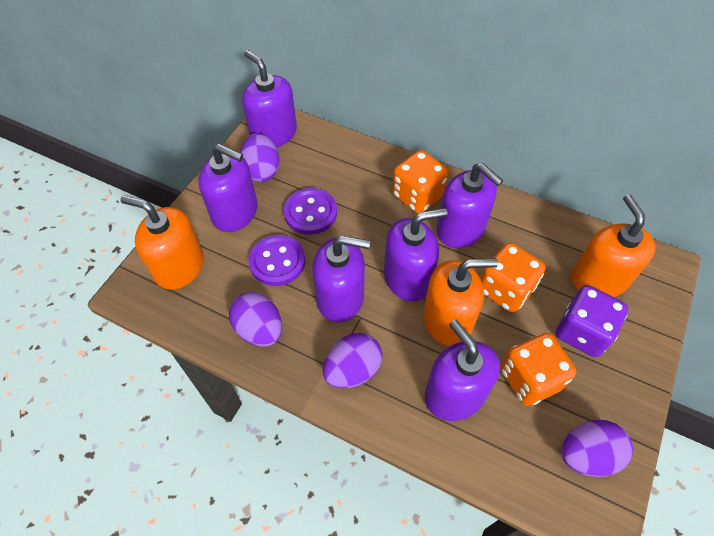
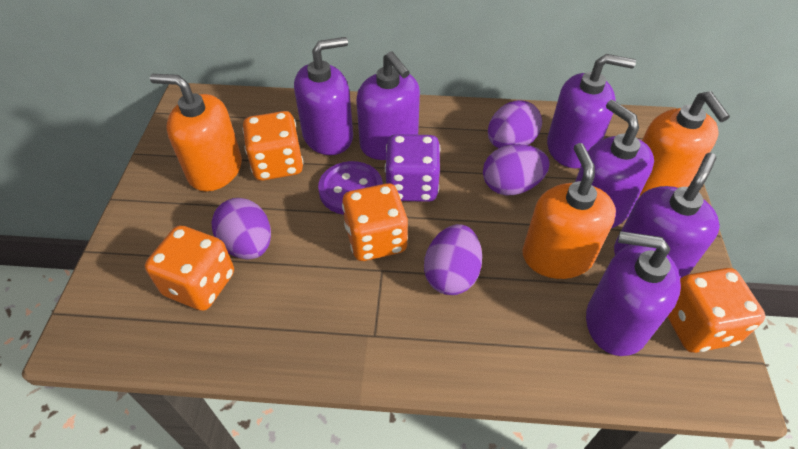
orange dice: [392,150,449,213] [481,243,545,313] [501,333,576,406] = 3 -> [145,225,234,311] [242,111,303,181] [342,183,408,261] [667,268,765,353] = 4
purple button: [248,235,305,286] [284,188,337,235] = 2 -> [318,161,383,215] = 1

